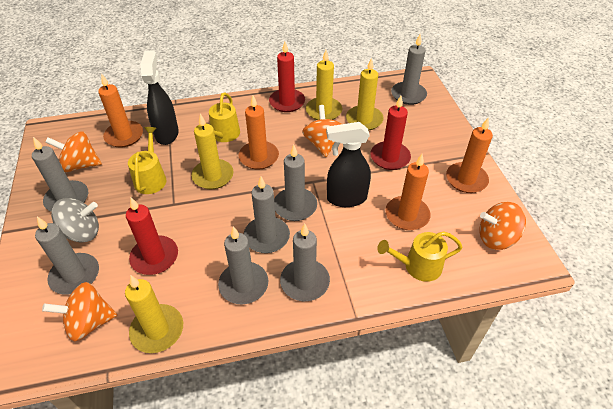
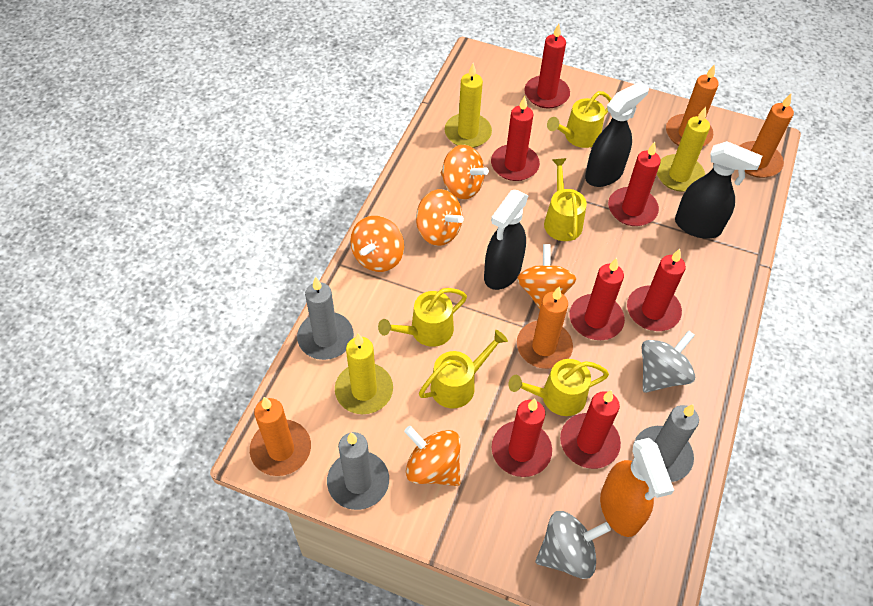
black spray bottle: [140,50,179,145] [326,122,371,207] = 2 -> [484,190,529,290] [585,81,649,187] [675,141,762,239] = 3
grey candle: [32,137,88,211] [35,217,99,295] [218,226,268,304] [244,176,290,253] [274,145,317,221] [280,223,330,301] [391,34,427,105] = 7 -> [297,277,354,360] [327,432,389,510] [633,404,699,482] = 3
grey spinning top: [51,198,99,243] = 1 -> [536,511,611,579] [642,330,695,393] = 2
orange spinning top: [42,282,117,341] [45,132,102,172] [302,105,341,157] [479,202,526,250] = 4 -> [350,216,404,272] [404,426,461,486] [416,189,464,246] [441,145,489,200] [517,244,576,309] = 5
orange spray bottle: none = 0 -> [600,438,674,537] = 1
red candle: [126,198,178,275] [269,42,305,112] [370,96,411,170] = 3 -> [491,96,540,181] [492,398,552,477] [524,24,570,109] [560,390,621,469] [570,258,625,340] [608,142,661,226] [627,249,686,331] = 7
yellow candle: [125,275,183,353] [191,114,233,189] [306,50,342,120] [346,58,384,130] = 4 -> [335,333,393,414] [444,63,492,148] [657,107,710,192] = 3
yellow watering can: [128,127,166,194] [209,93,240,142] [377,231,463,282] = 3 -> [378,288,467,347] [419,330,508,408] [509,359,609,416] [544,158,587,241] [547,91,612,148] = 5

